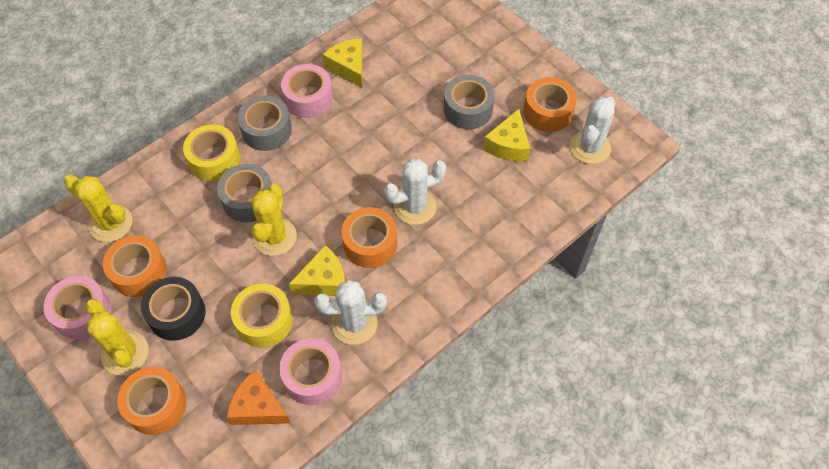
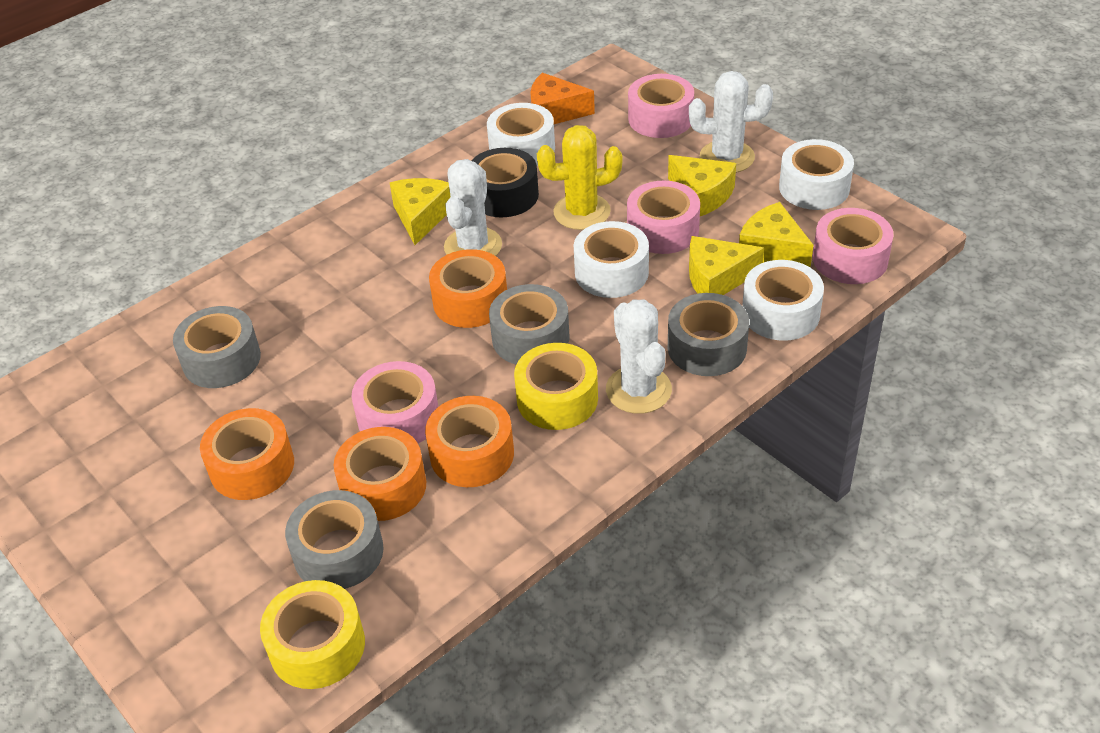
grey tape: [217,164,272,222] [238,95,292,151] [444,75,495,129] = 3 -> [173,306,261,388] [285,490,384,589] [489,284,569,364] [668,293,749,376] = 4
pink tape: [43,276,112,340] [279,338,342,405] [281,64,333,118] = 3 -> [352,361,439,444] [627,180,700,254] [628,74,694,138] [813,208,894,284] = 4
white tape: none = 0 -> [487,103,555,166] [574,221,649,298] [742,260,824,341] [779,139,854,210] = 4
yellow cactus: [64,175,133,242] [86,299,149,375] [251,184,297,256] = 3 -> [537,125,622,230] = 1
yellow cheese: [289,245,345,296] [322,38,363,88] [483,109,530,162] = 3 -> [390,178,451,245] [668,155,736,216] [689,236,764,295] [739,202,813,268] = 4

